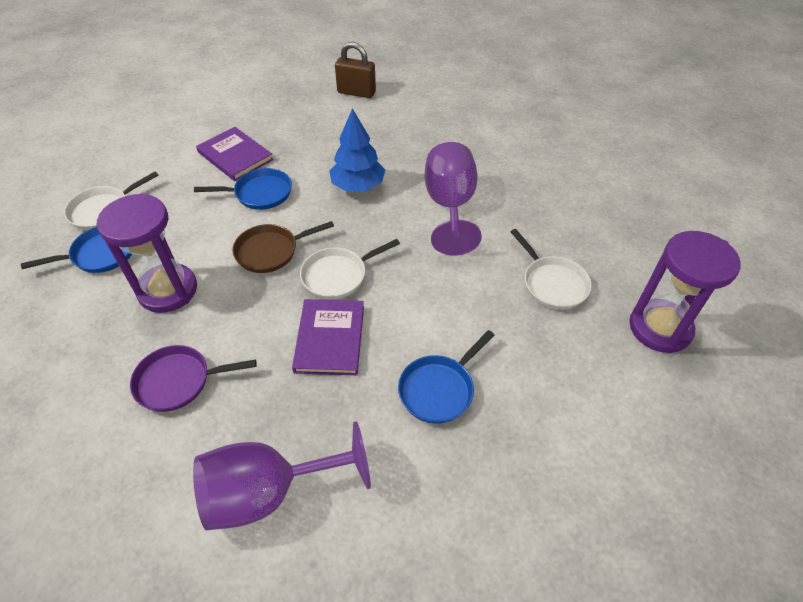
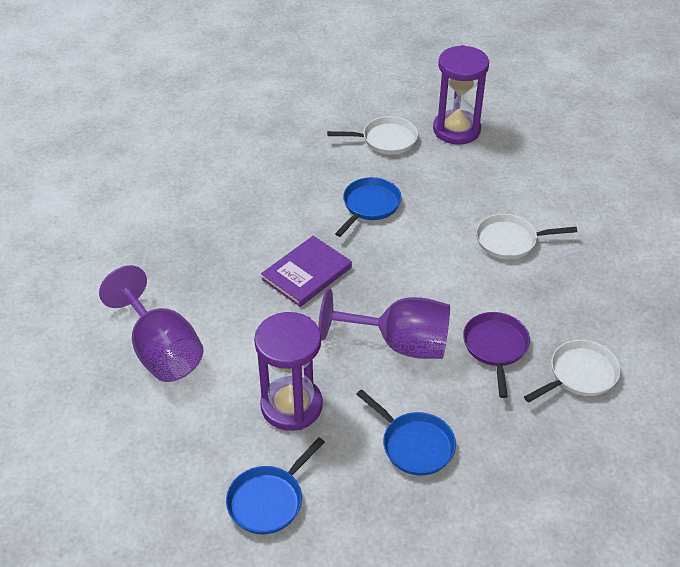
blue tree: [329,108,385,192] = 1 -> none = 0
brown padlock: [335,42,376,98] = 1 -> none = 0
brown pan: [232,221,334,273] = 1 -> none = 0
purple book: [196,127,273,181] [292,299,364,375] = 2 -> [261,236,352,307] = 1

